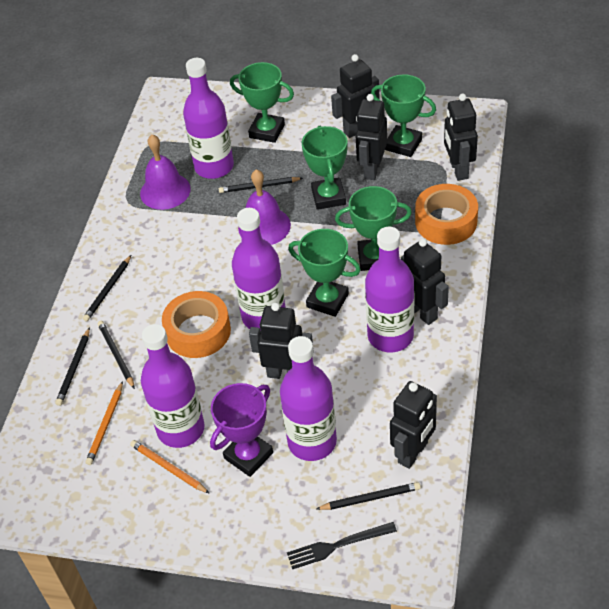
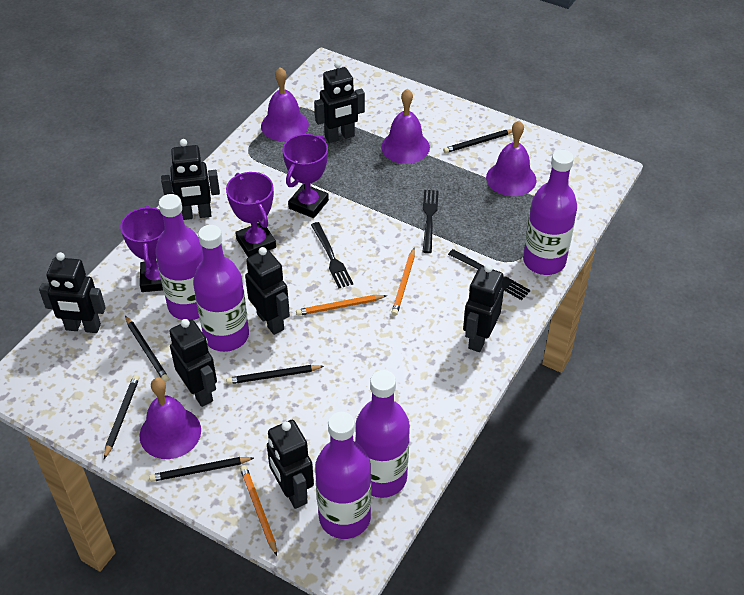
black fork: [287,522,397,569] = 1 -> [311,222,353,288] [422,190,439,253] [448,249,530,300] = 3
black robot: [249,302,314,379] [331,54,379,138] [356,94,387,180] [390,381,437,469] [401,238,449,325] [444,94,478,181] = 6 -> [39,252,106,333] [161,139,220,220] [169,319,217,407] [245,247,290,335] [267,420,314,509] [314,61,365,143] [463,264,504,352] = 7
green trophy: [230,62,294,143] [288,229,361,317] [302,126,348,210] [335,186,412,271] [371,74,436,157] = 5 -> none = 0
orange pencil: [85,381,123,465] [130,440,210,494] = 2 -> [240,465,277,556] [296,295,387,316] [391,248,415,316] = 3
orange tape: [162,291,231,358] [415,184,478,245] = 2 -> none = 0
purple bell: [140,134,191,210] [238,169,291,245] = 2 -> [139,378,201,459] [261,67,309,141] [381,89,430,164] [486,121,536,196] = 4
purple trophy: [210,383,273,477] = 1 -> [120,205,164,292] [226,172,276,257] [283,134,329,218] = 3

